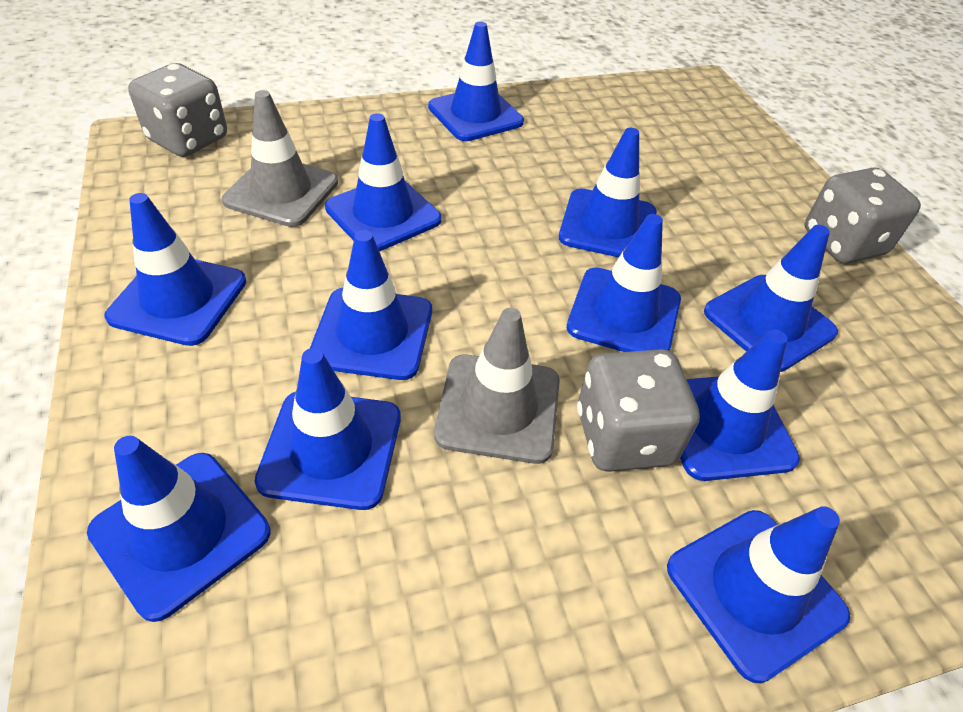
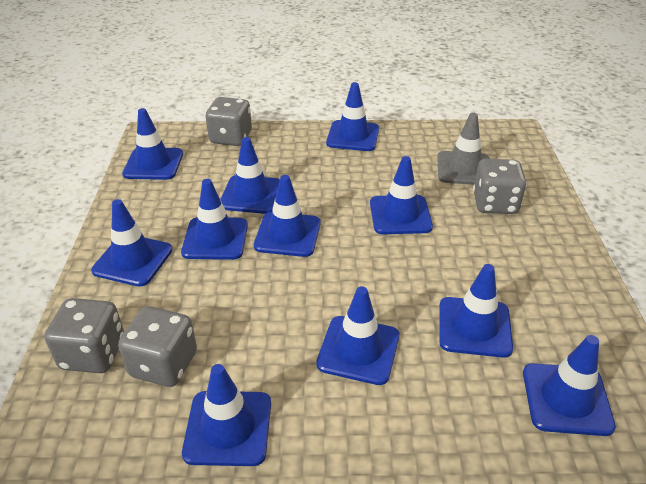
grey dice: [128,63,227,157] [577,349,700,472] [805,167,921,263] = 3 -> [44,298,124,373] [118,306,197,387] [205,97,252,146] [473,159,527,214] = 4
grey traffic cone: [222,90,338,227] [434,308,560,464] = 2 -> [437,112,490,185] = 1

